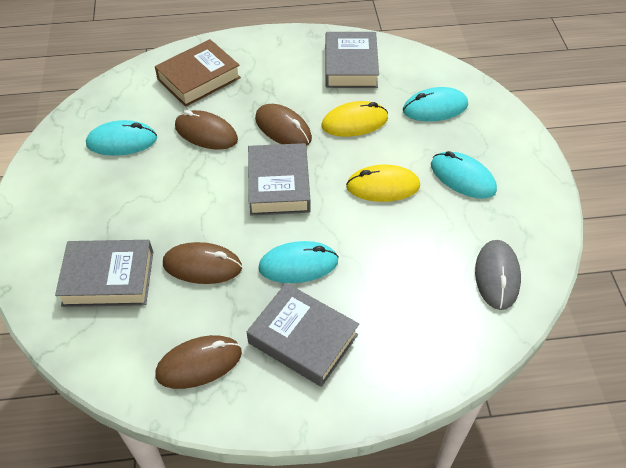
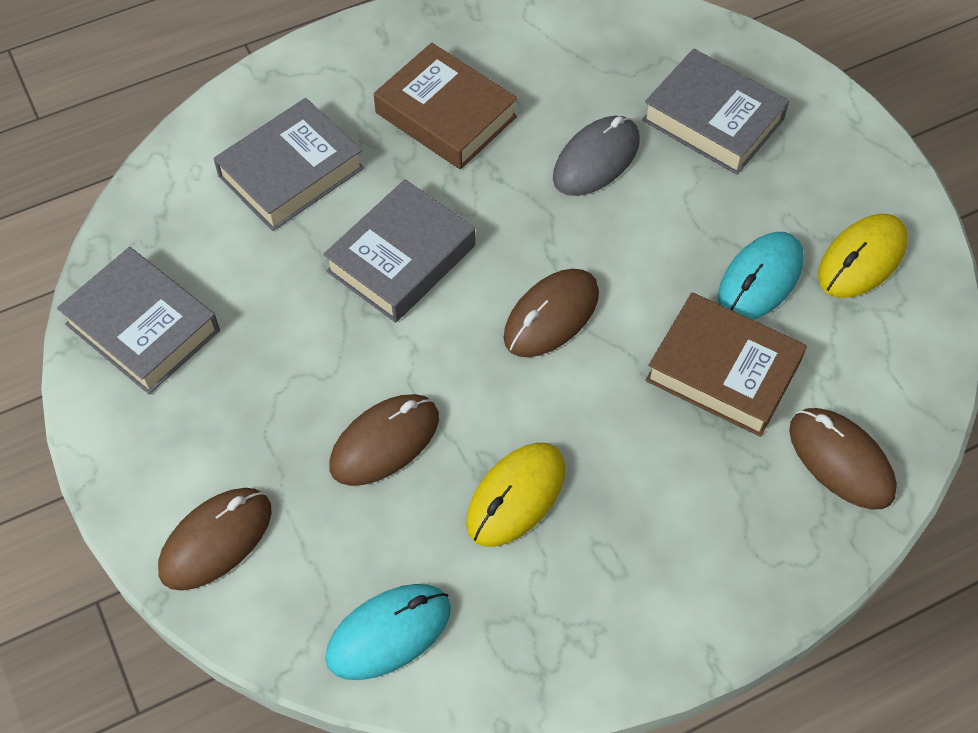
brown book: [155,39,241,107] = 1 -> [374,43,518,169] [645,292,807,437] = 2
turquoise mouse: [86,120,157,156] [258,241,339,283] [403,87,468,121] [431,151,497,199] = 4 -> [325,584,451,680] [718,232,804,320] = 2

